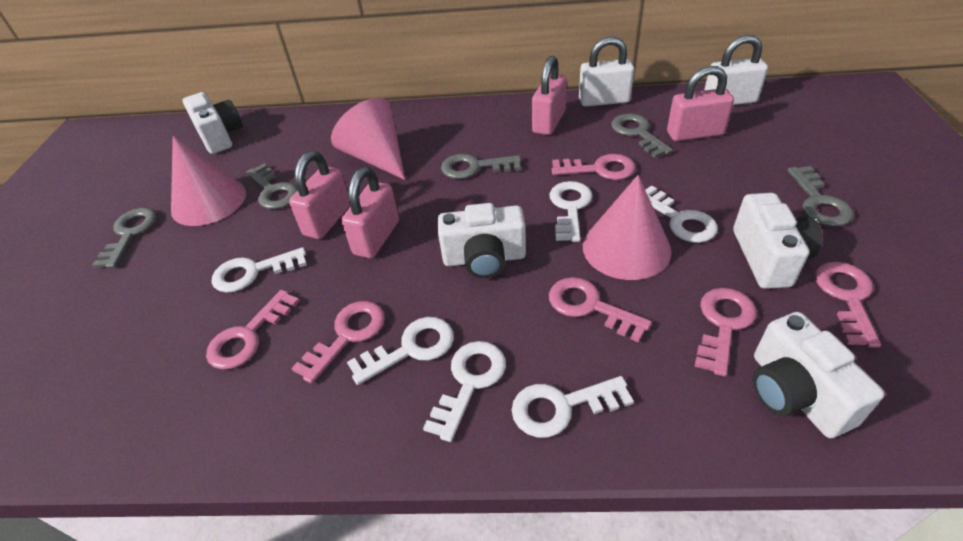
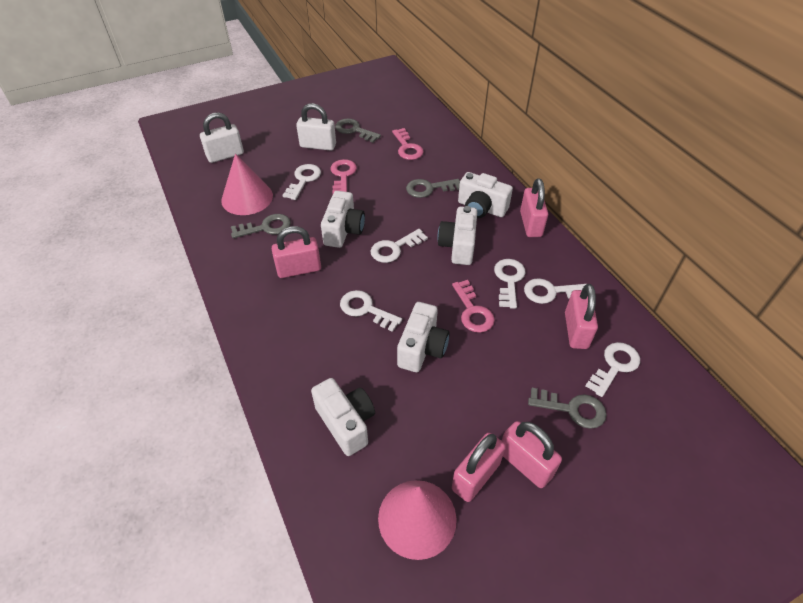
grey key: [92,208,157,268] [246,164,297,209] [441,154,521,179] [611,114,673,158] [787,166,854,226] = 5 -> [231,214,291,238] [335,119,381,143] [406,179,460,198] [528,388,607,429] = 4
pink cone: [171,136,246,226] [331,98,405,180] [583,175,671,280] = 3 -> [221,154,273,215] [378,480,457,560] = 2
pink key: [206,290,300,370] [291,301,385,384] [549,277,652,343] [552,154,635,180] [694,288,757,377] [815,262,881,348] = 6 -> [331,159,357,194] [392,128,424,160] [452,280,495,333] = 3
pink padlock: [289,151,350,239] [341,167,399,258] [532,56,567,135] [667,66,734,141] = 4 -> [272,226,321,278] [452,433,506,502] [502,421,562,488] [520,179,548,237] [565,284,598,349] = 5
white camera: [182,92,243,154] [438,203,526,278] [733,193,822,289] [753,312,885,438] = 4 -> [311,378,375,456] [321,191,365,248] [397,302,450,372] [437,206,477,265] [458,172,513,218] = 5

